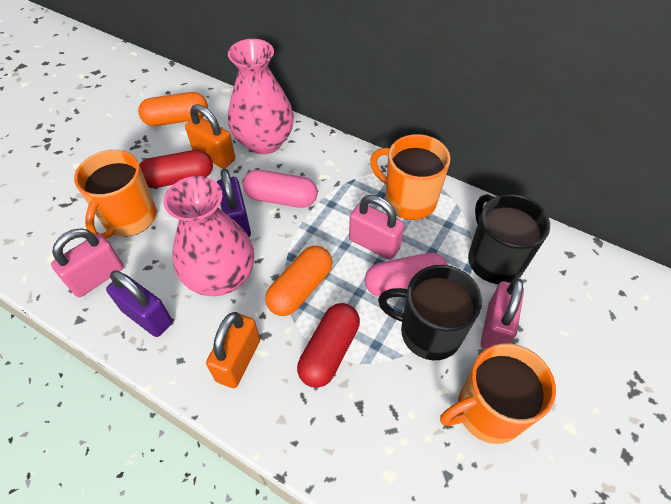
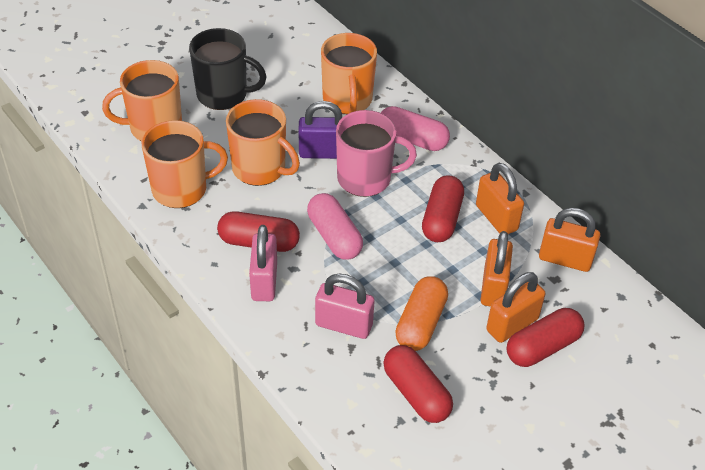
black mug: [378,265,482,360] [468,194,550,284] = 2 -> [189,28,267,110] = 1
orange capsule: [138,92,208,126] [265,246,333,316] = 2 -> [395,276,448,351] = 1
orange mug: [74,150,157,239] [370,134,451,220] [440,343,556,444] = 3 -> [102,60,182,141] [142,120,228,208] [226,99,300,186] [321,33,377,114] = 4
orange padlock: [185,104,235,169] [206,312,260,388] = 2 -> [476,163,524,234] [480,231,513,307] [486,272,545,343] [539,208,600,272] = 4
pink mug: none = 0 -> [336,110,417,197] = 1
pink padlock: [51,228,124,297] [349,195,404,260] [480,278,524,349] = 3 -> [249,225,277,301] [315,273,375,339] = 2
pink vase: [164,176,254,296] [228,39,294,154] = 2 -> none = 0
purple padlock: [106,270,172,337] [217,169,251,237] = 2 -> [299,101,343,159] = 1
red capsule: [139,150,213,188] [297,303,360,388] = 2 -> [217,211,300,252] [383,345,453,423] [422,175,464,242] [506,308,585,367] = 4

